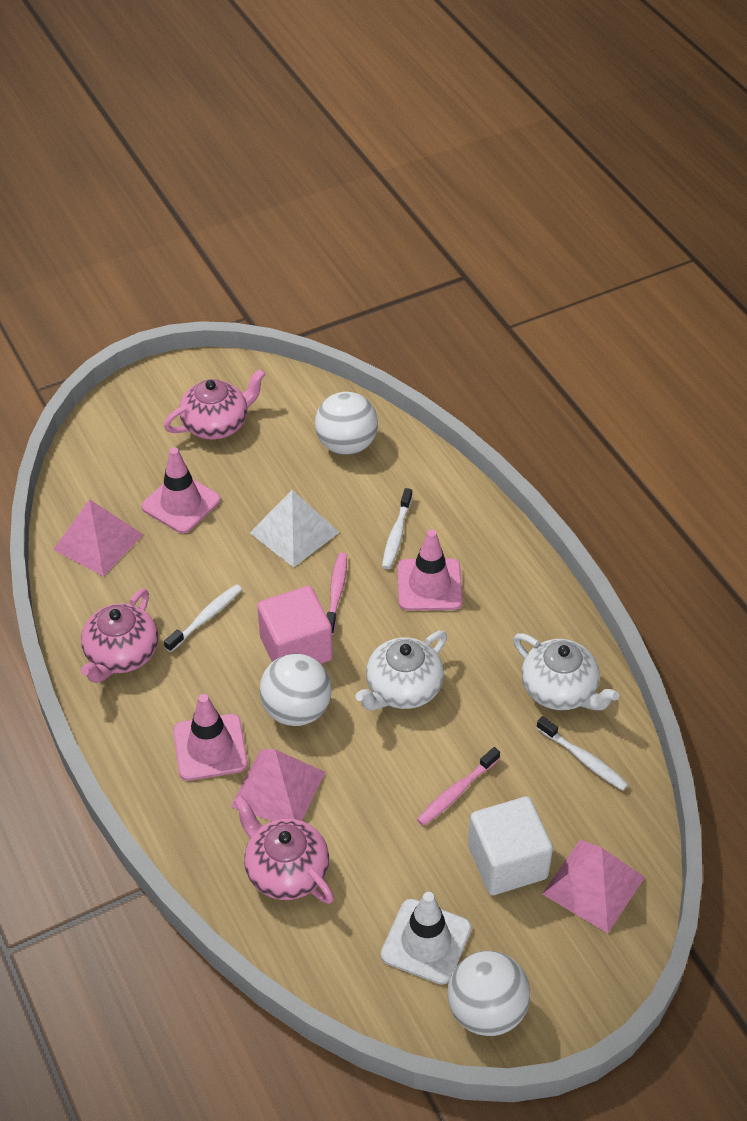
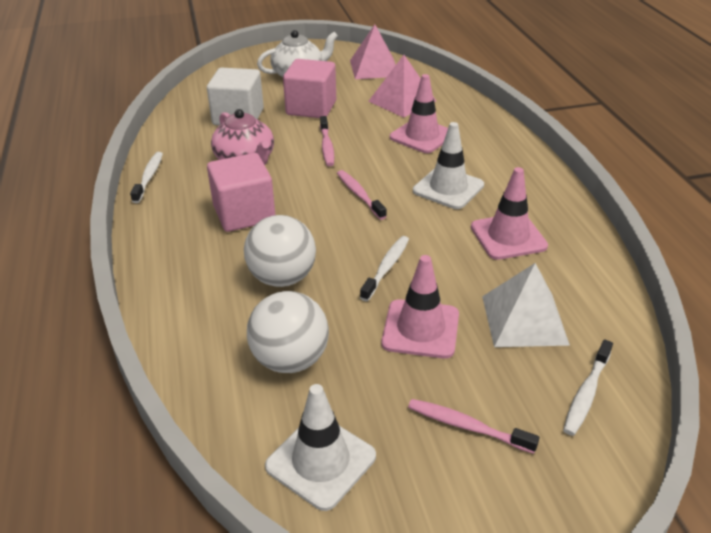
pink cube: [257,586,333,664] = 1 -> [207,153,275,232] [283,59,336,118] = 2
pink pyramid: [53,499,143,576] [231,749,325,821] [542,840,645,933] = 3 -> [350,24,396,79] [368,55,436,118] = 2
pink teapot: [81,588,158,683] [164,369,266,439] [234,795,334,904] = 3 -> [211,109,274,165] = 1
pink toothbrush: [327,553,347,635] [417,747,500,826] = 2 -> [320,116,334,166] [337,170,387,220] [408,399,539,454] = 3
white ball: [259,654,332,726] [315,392,378,455] [448,951,530,1036] = 3 -> [244,215,316,287] [247,291,329,373] = 2
white teapot: [355,631,447,710] [513,633,619,710] = 2 -> [257,30,338,77] = 1
white traffic cone: [381,892,471,985] = 1 -> [265,384,376,511] [413,122,484,209] = 2

